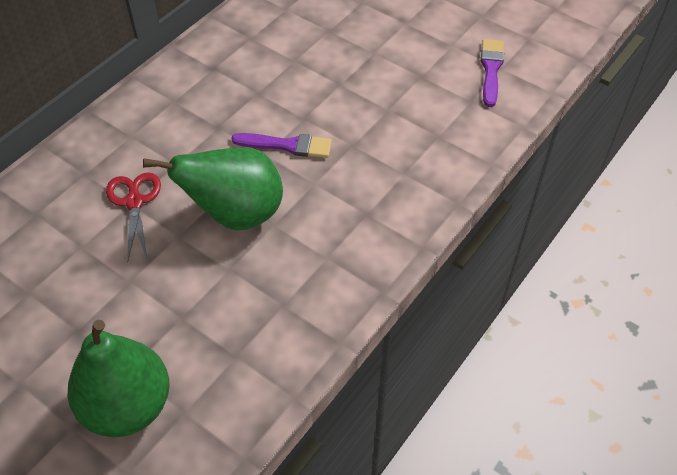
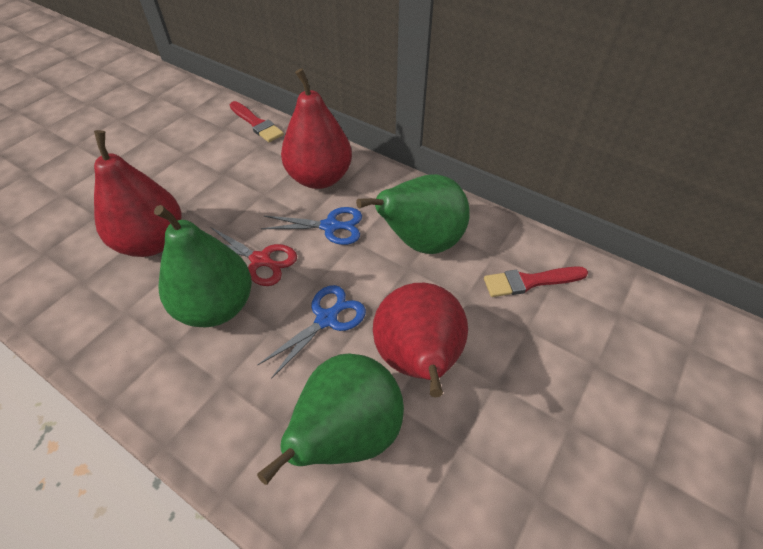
blue scissors: none = 0 -> [258,285,366,379] [260,207,362,245] = 2
green pear: [68,320,170,437] [143,147,283,230] = 2 -> [154,205,252,327] [257,354,404,485] [356,174,470,254] = 3
purple brush: [231,133,332,158] [481,39,504,107] = 2 -> none = 0
red brush: none = 0 -> [230,101,284,142] [484,266,588,297] = 2
red pear: none = 0 -> [94,130,181,257] [281,68,352,189] [373,283,468,398] = 3

